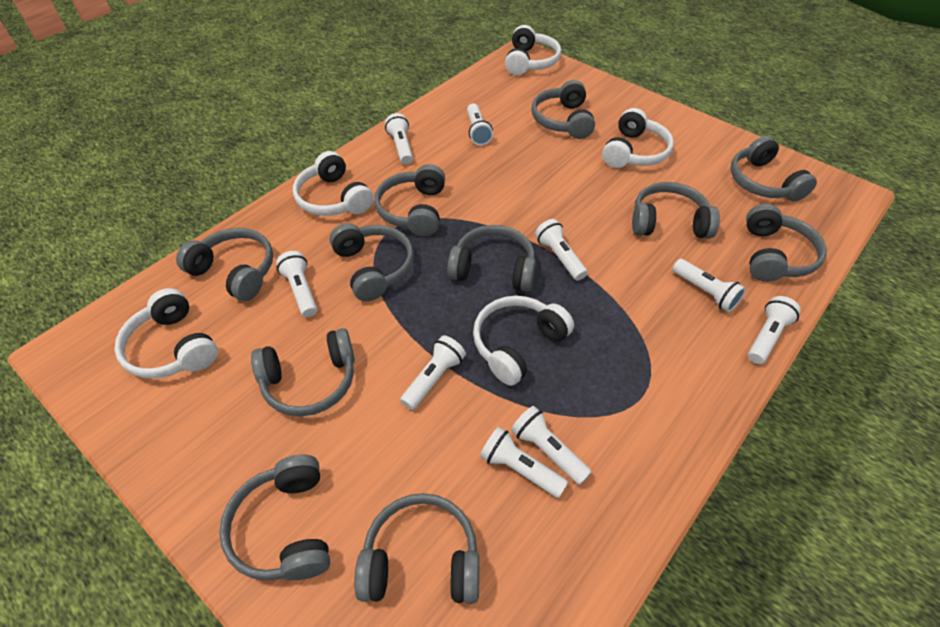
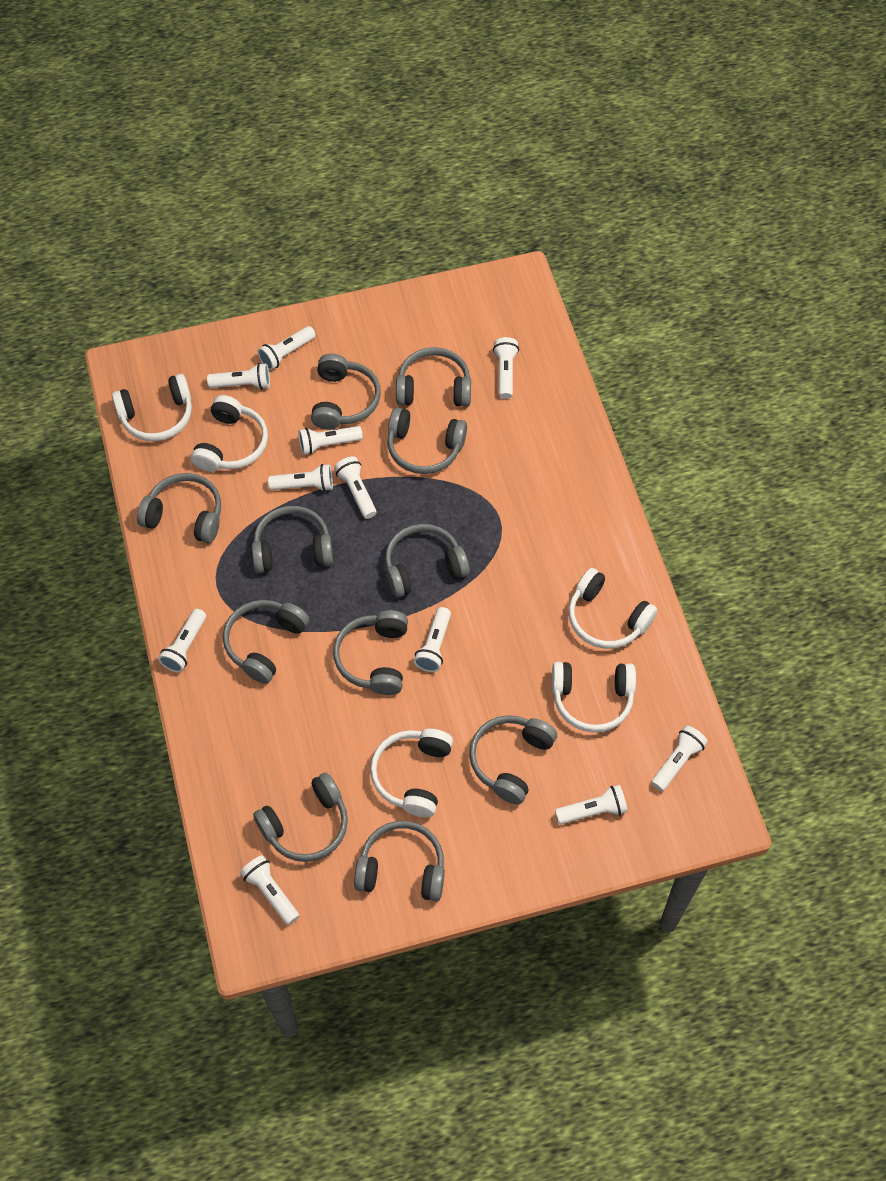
white flashlight: [276,251,317,317] [385,113,413,165] [400,335,466,410] [467,103,493,145] [480,427,568,498] [511,406,592,485] [535,219,588,281] [672,259,746,312] [748,296,801,364] = 9 -> [158,609,206,672] [207,363,270,389] [240,855,299,925] [258,326,316,370] [268,464,333,491] [298,426,363,455] [334,456,377,519] [414,607,451,672] [493,337,519,399] [555,785,628,824] [651,725,708,791] = 11

